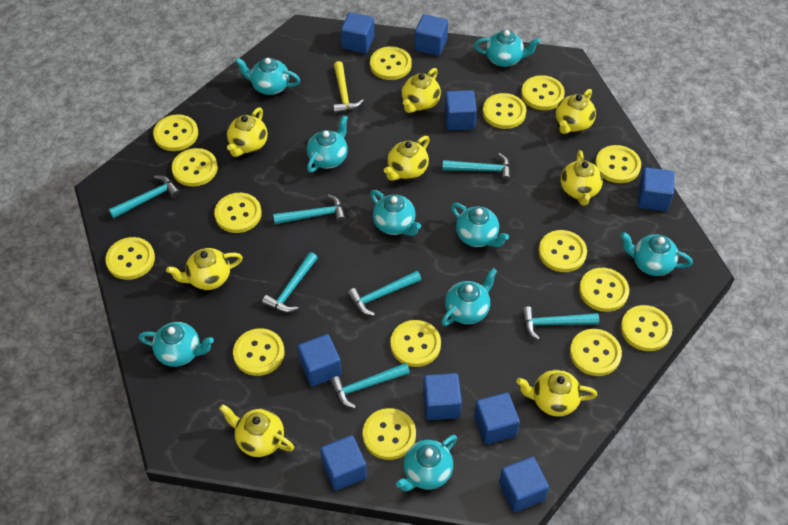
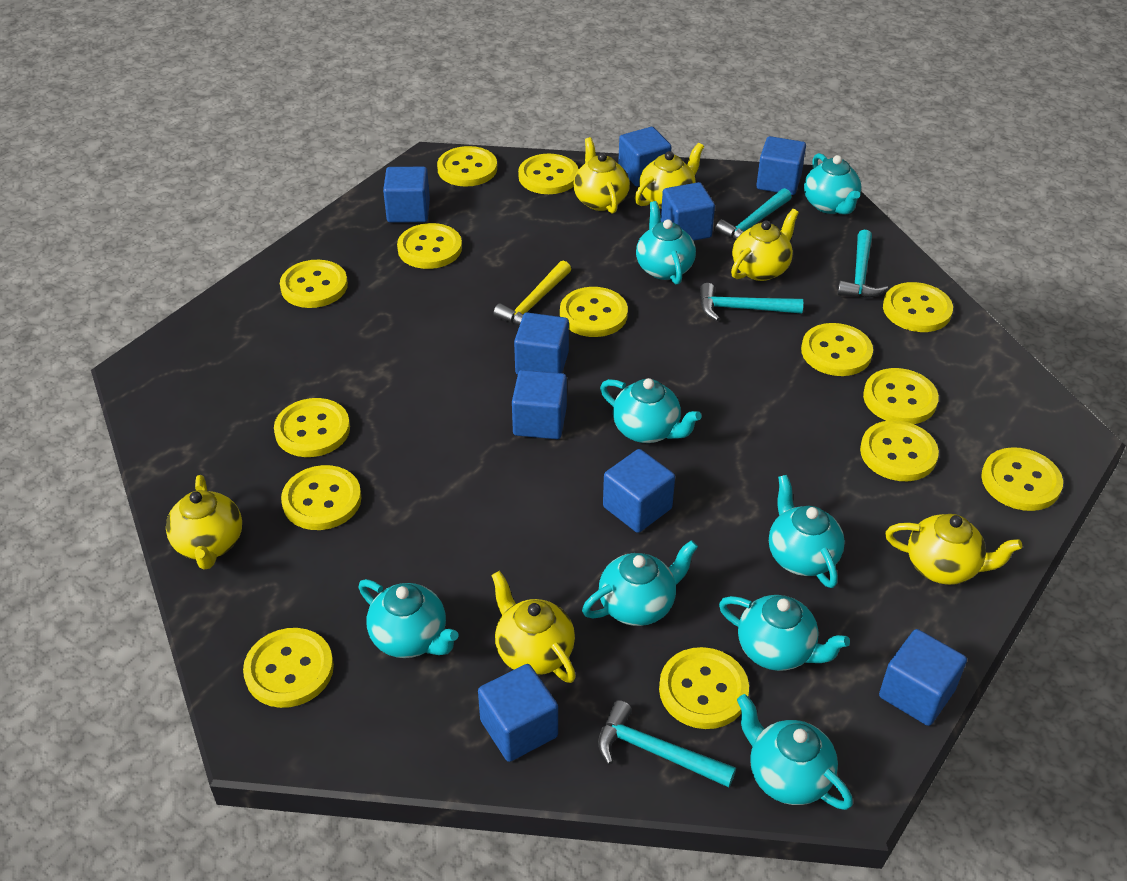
turquoise hammer: [109,175,180,218] [262,252,318,313] [273,194,346,224] [330,363,410,408] [347,271,421,316] [442,153,511,182] [521,306,599,340] = 7 -> [598,700,736,788] [700,283,803,321] [715,188,792,241] [837,230,888,298] = 4
turquoise teapot: [139,322,214,367] [235,58,300,95] [307,115,348,172] [370,190,421,236] [396,435,457,491] [441,268,497,326] [451,203,509,247] [474,30,540,67] [620,232,693,276] = 9 -> [358,579,459,658] [582,540,698,626] [600,378,702,443] [636,201,696,285] [719,595,850,671] [737,694,853,810] [769,475,845,588] [804,153,861,215] = 8
yellow button: [105,237,155,280] [153,114,198,151] [172,148,218,187] [214,193,262,233] [233,328,284,376] [363,408,416,460] [370,46,412,80] [390,320,441,367] [483,93,526,129] [521,75,565,110] [539,230,587,272] [570,329,622,376] [579,268,629,312] [595,145,641,183] [621,305,672,351] = 15 -> [243,628,334,708] [274,398,350,457] [280,260,348,308] [281,465,362,530] [397,223,462,269] [437,146,497,187] [518,154,579,194] [560,287,628,337] [659,647,749,729] [801,323,873,376] [860,420,939,481] [863,368,939,424] [883,282,953,332] [981,447,1063,511] = 14
yellow teapot: [166,248,243,290] [219,404,294,457] [227,107,268,157] [384,136,430,181] [402,68,441,113] [516,370,597,416] [556,89,596,134] [561,150,603,206] = 8 -> [166,475,242,570] [491,571,576,683] [573,137,630,214] [635,143,704,209] [731,209,799,281] [885,514,1022,585] = 6

